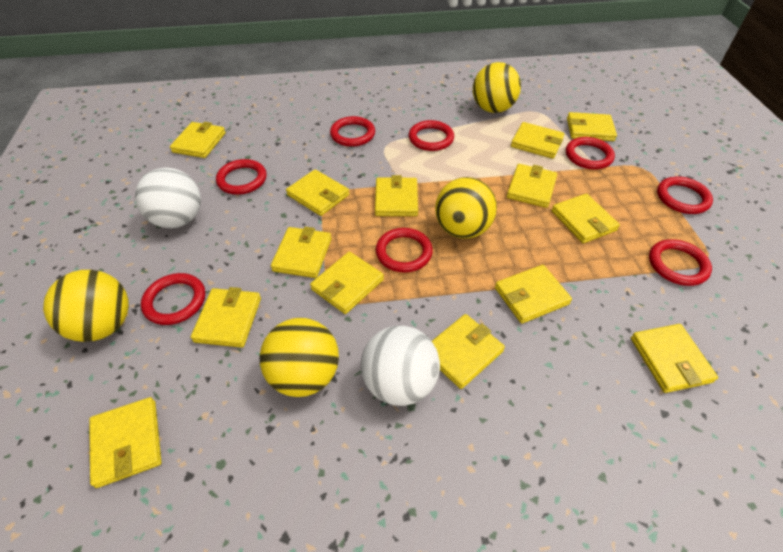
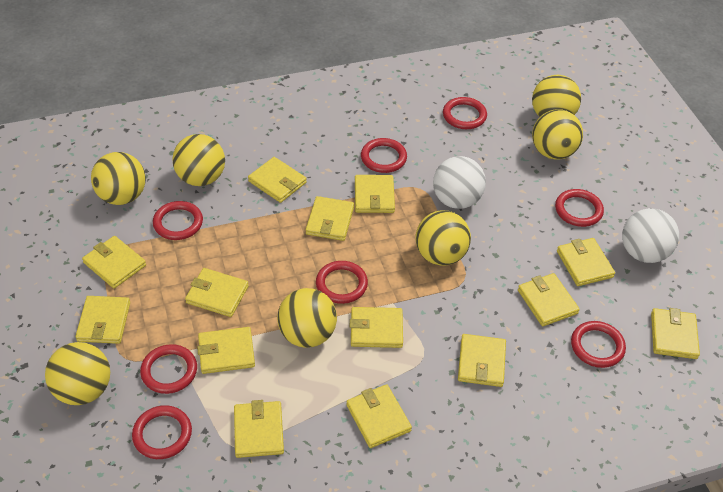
yellow ball: [43,270,129,342] [260,318,339,397] [435,177,497,239] [473,62,521,113] = 4 -> [45,342,110,405] [91,152,146,205] [172,134,225,186] [277,288,337,348] [416,210,471,266] [532,75,581,117] [532,109,583,159] = 7

